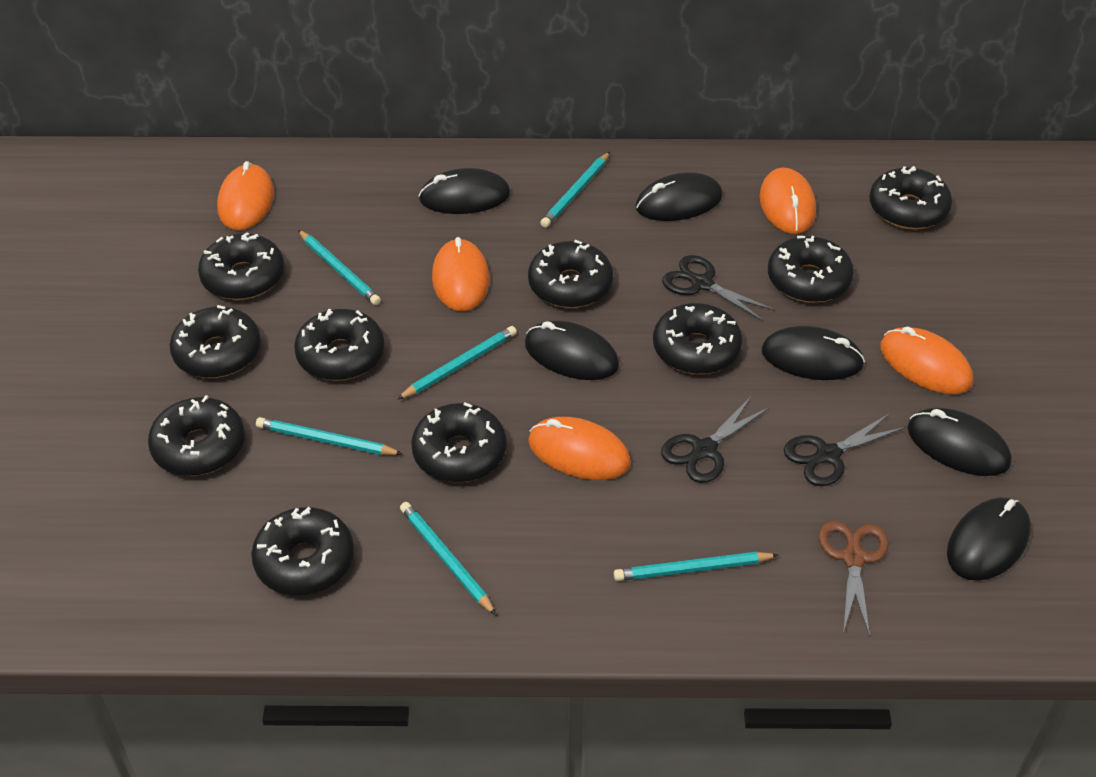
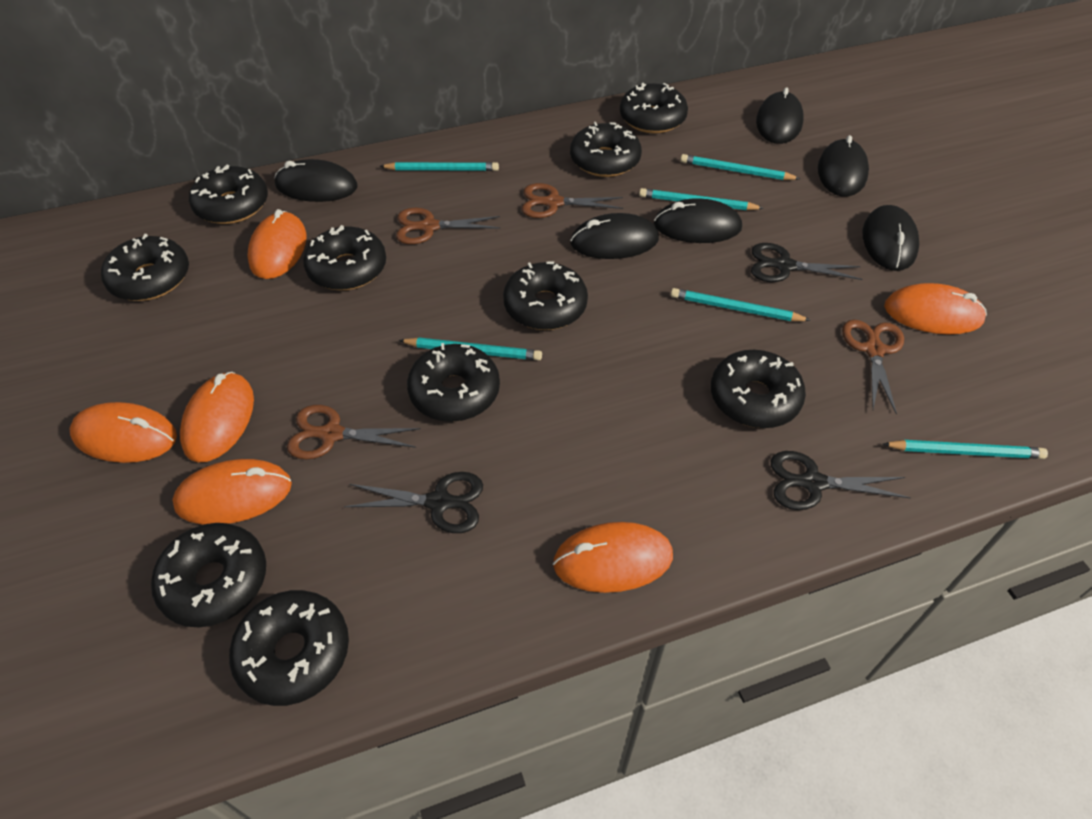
brown scissors: [818,521,889,637] = 1 -> [287,405,421,459] [396,208,501,244] [522,183,623,218] [842,319,904,414] = 4
orange mouse: [217,161,274,230] [432,237,490,311] [528,417,631,480] [759,168,816,234] [880,327,973,394] = 5 -> [69,402,177,463] [172,459,292,525] [180,372,254,463] [247,209,306,279] [553,522,673,593] [884,283,987,334] = 6

